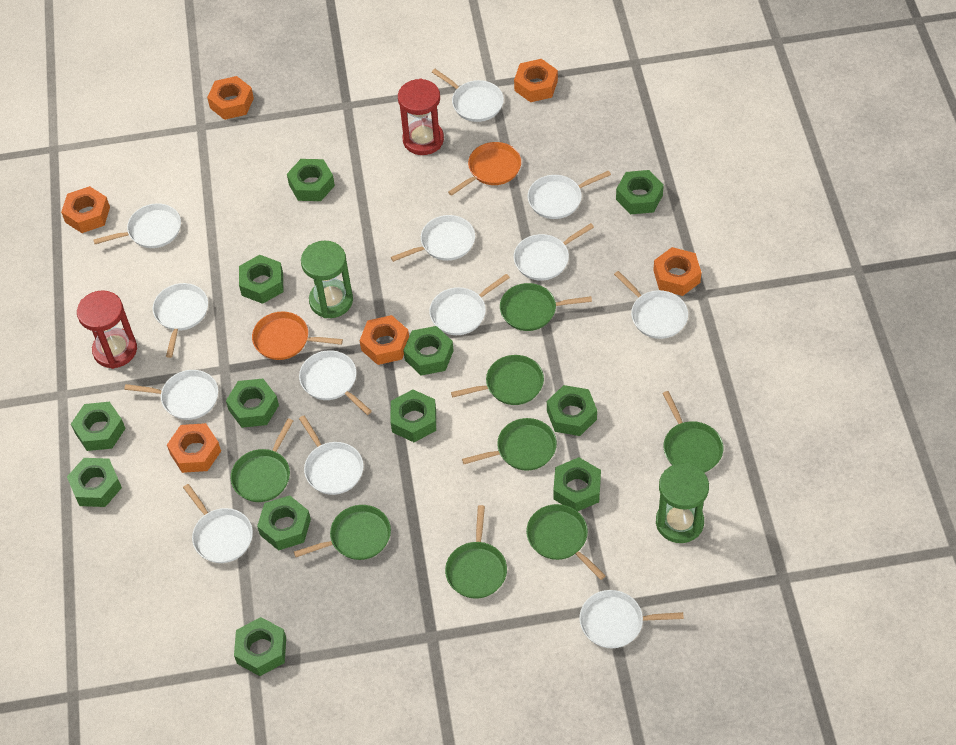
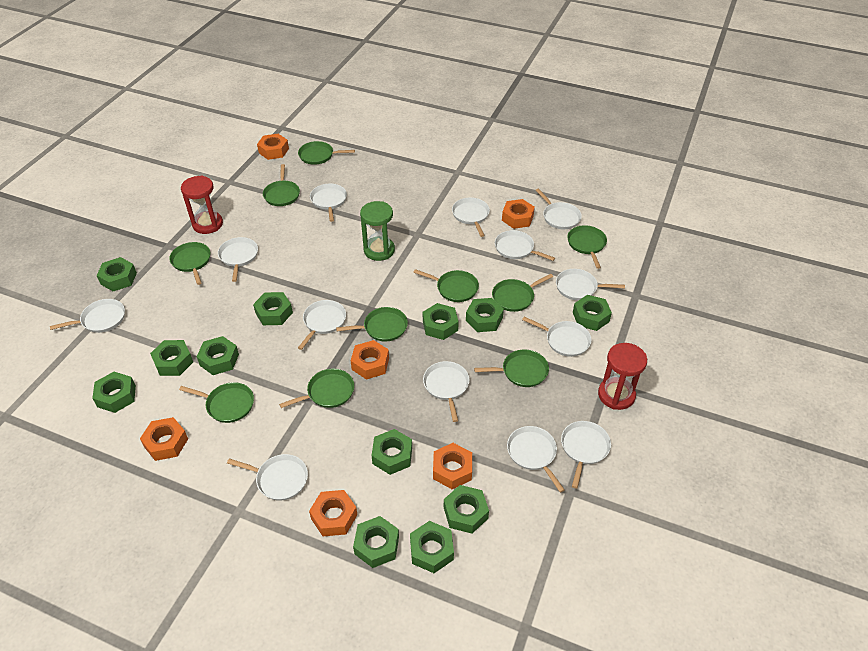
green hourglass: [301,240,353,318] [656,463,709,543] = 2 -> [360,201,395,261] = 1
green pan: [231,418,293,502] [294,505,391,560] [445,505,507,599] [451,355,544,405] [462,418,557,471] [500,283,592,331] [526,504,606,580] [662,391,723,473] = 8 -> [169,242,210,285] [179,382,254,423] [263,164,300,206] [279,369,354,408] [298,141,355,165] [336,307,408,341] [413,269,479,302] [474,349,549,387] [492,274,553,312] [567,225,607,269] = 10
orange pan: [252,311,343,360] [448,142,521,196] = 2 -> none = 0

